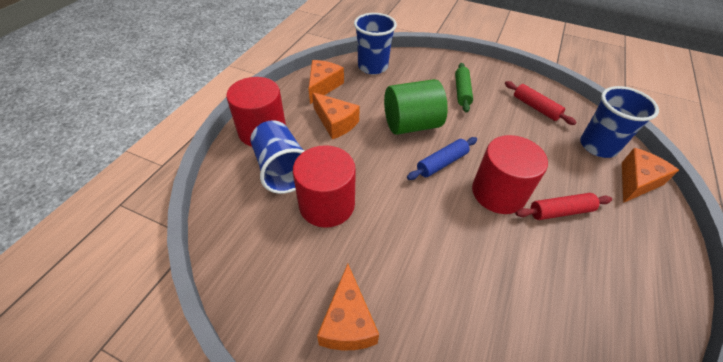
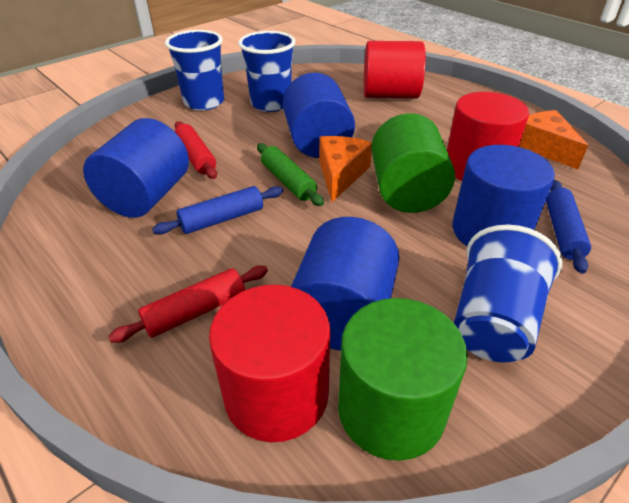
blue cylinder: none = 0 -> [83,118,189,218] [283,73,355,158] [291,217,400,350] [452,145,555,246] = 4
blue rolling pin: [407,137,477,180] = 1 -> [152,186,283,235] [546,180,591,274] = 2
green cylinder: [384,79,448,135] = 1 -> [338,298,468,461] [371,113,455,213] = 2
orange cheese: [309,60,344,104] [312,92,360,139] [317,264,379,351] [622,148,679,203] = 4 -> [319,136,372,202] [519,110,588,170] = 2

